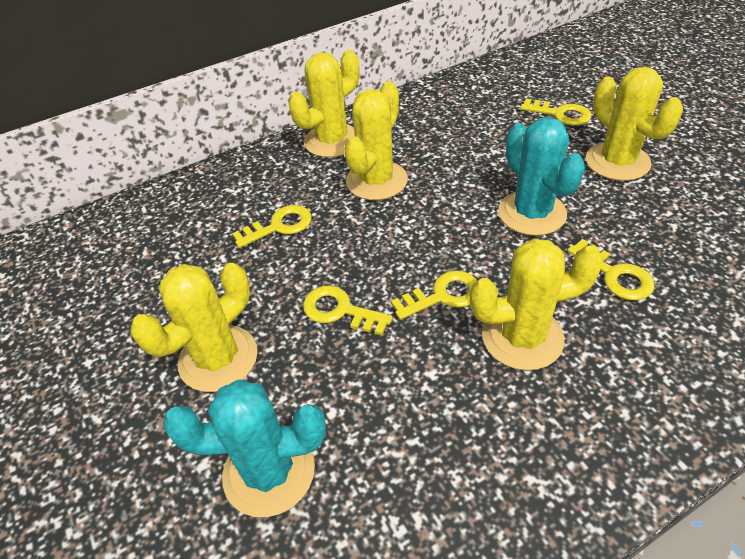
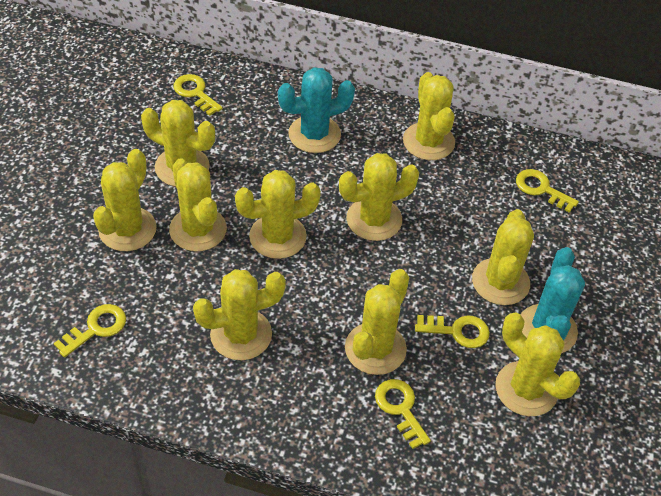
yellow cactus: [131,263,258,392] [288,50,360,157] [344,81,408,200] [469,239,604,370] [586,67,683,181] = 5 -> [93,149,157,251] [141,100,215,187] [169,158,227,251] [193,269,286,360] [235,170,321,259] [339,153,419,241] [345,269,409,375] [403,72,455,160] [472,209,534,305] [495,312,580,416] = 10

